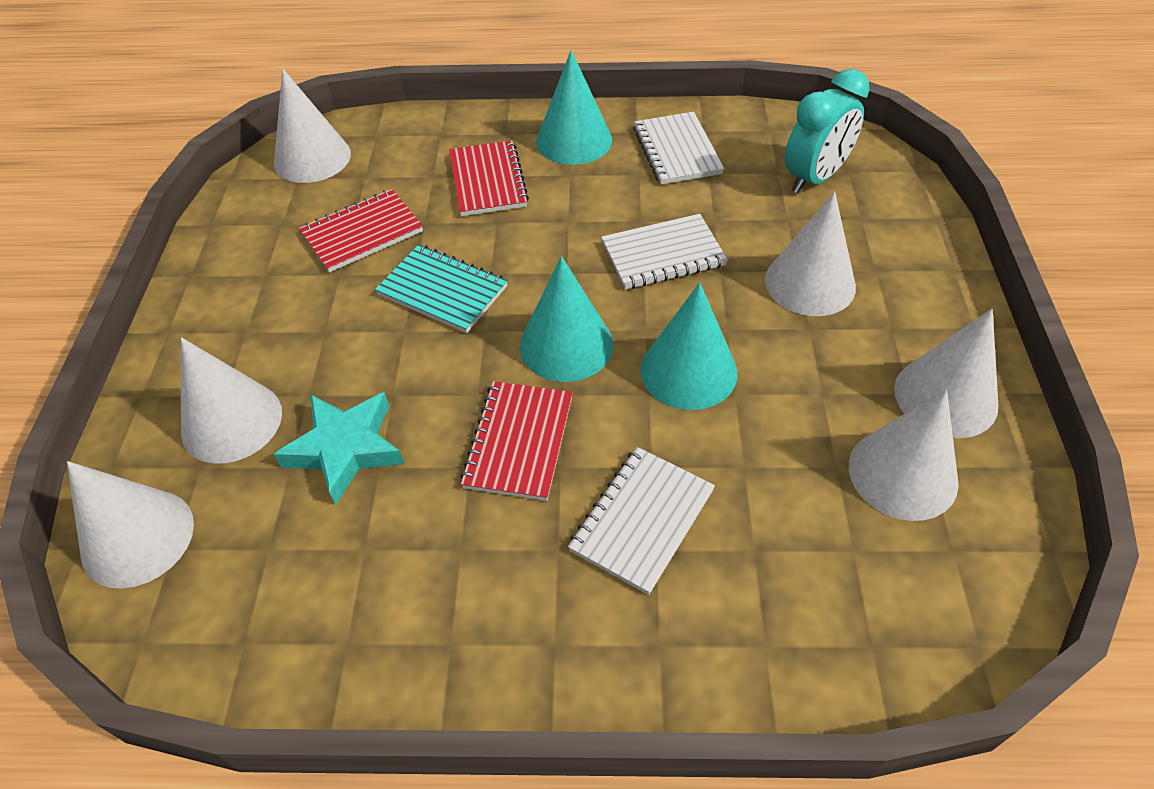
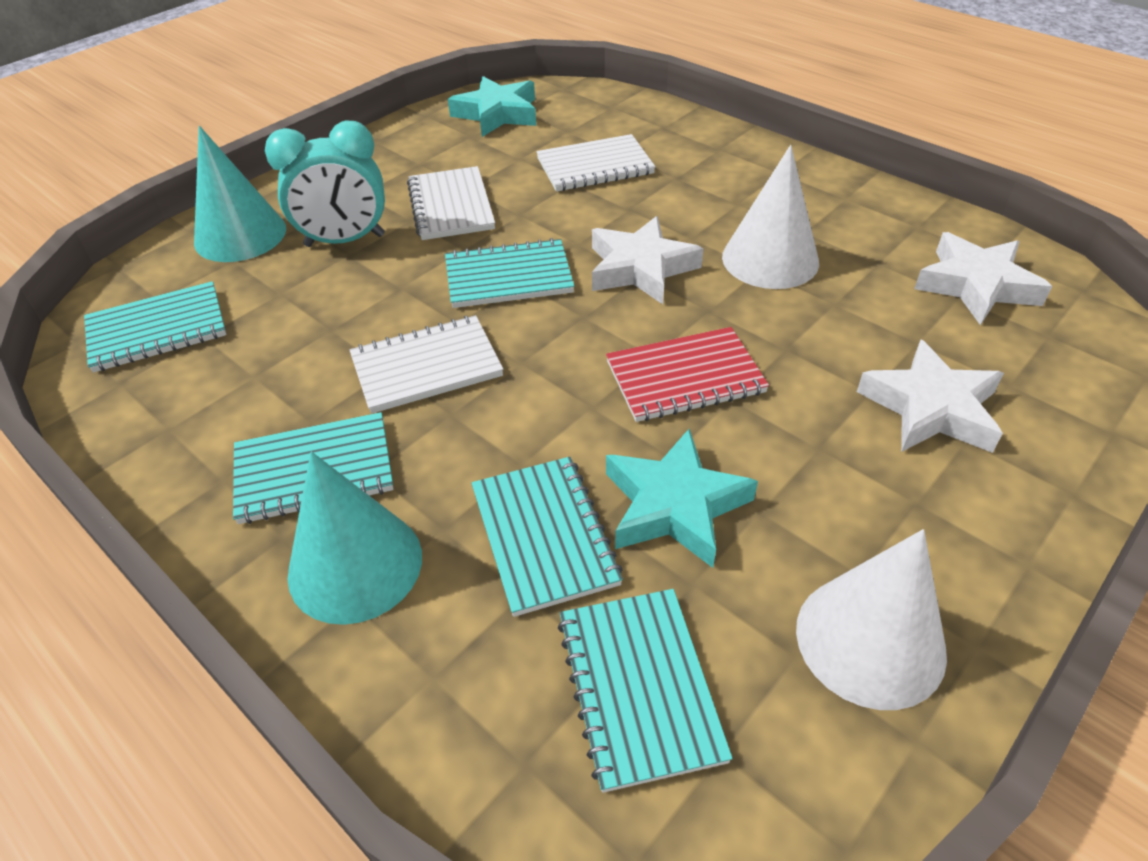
red notebook: [299,189,423,272] [449,140,529,216] [460,381,573,501] = 3 -> [606,327,769,422] = 1
turquoise cone: [520,256,613,382] [536,50,612,165] [640,283,737,410] = 3 -> [194,126,286,262] [287,452,422,625] = 2
turquoise notebook: [375,244,508,333] = 1 -> [84,281,226,373] [233,412,394,524] [445,238,574,308] [471,457,623,617] [558,589,733,793] = 5
turquoise star: [274,392,404,505] = 1 -> [448,76,536,137] [606,429,758,568] = 2
white cone: [67,461,194,589] [181,337,282,464] [274,69,351,183] [765,192,856,316] [849,390,959,521] [894,309,998,438] = 6 -> [722,145,819,289] [796,529,947,710] = 2
white star: none = 0 -> [592,216,704,304] [857,340,1004,453] [914,232,1052,325] = 3

